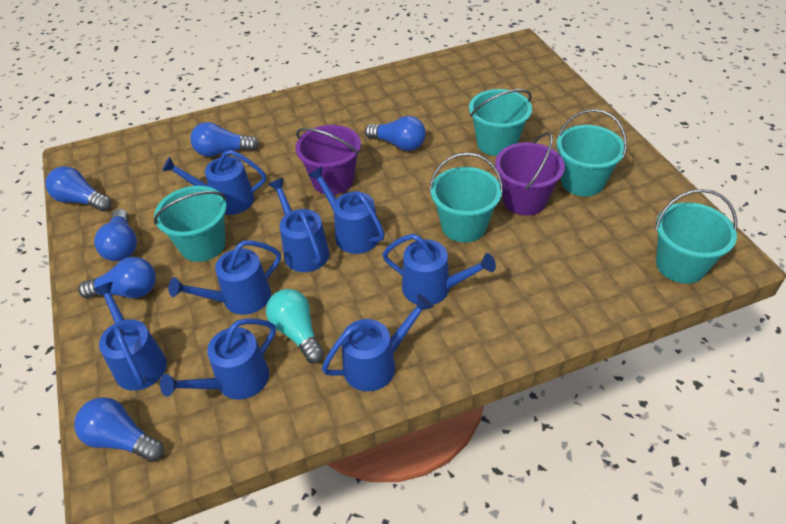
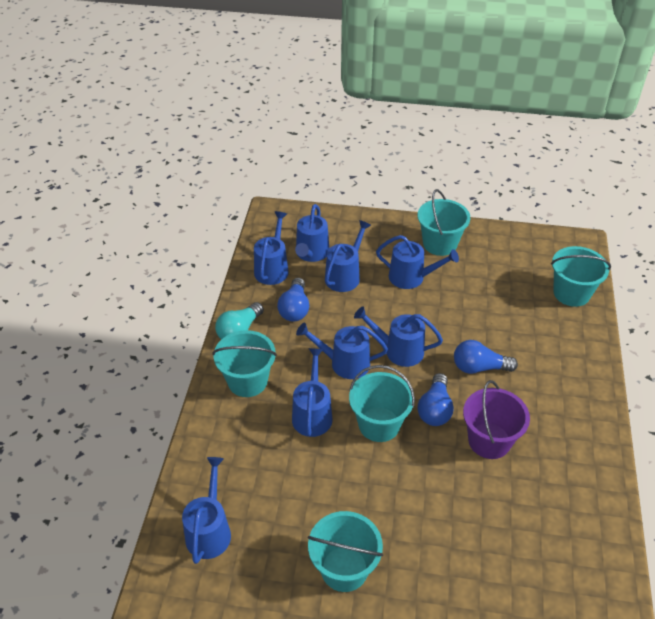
blue light bulb: [45,166,111,211] [74,397,164,462] [78,257,156,299] [94,209,137,261] [190,122,259,157] [365,116,426,151] = 6 -> [277,278,309,321] [418,373,454,426] [454,340,518,374] = 3
purple bucket: [296,125,361,195] [495,132,565,216] = 2 -> [463,380,530,459] = 1

